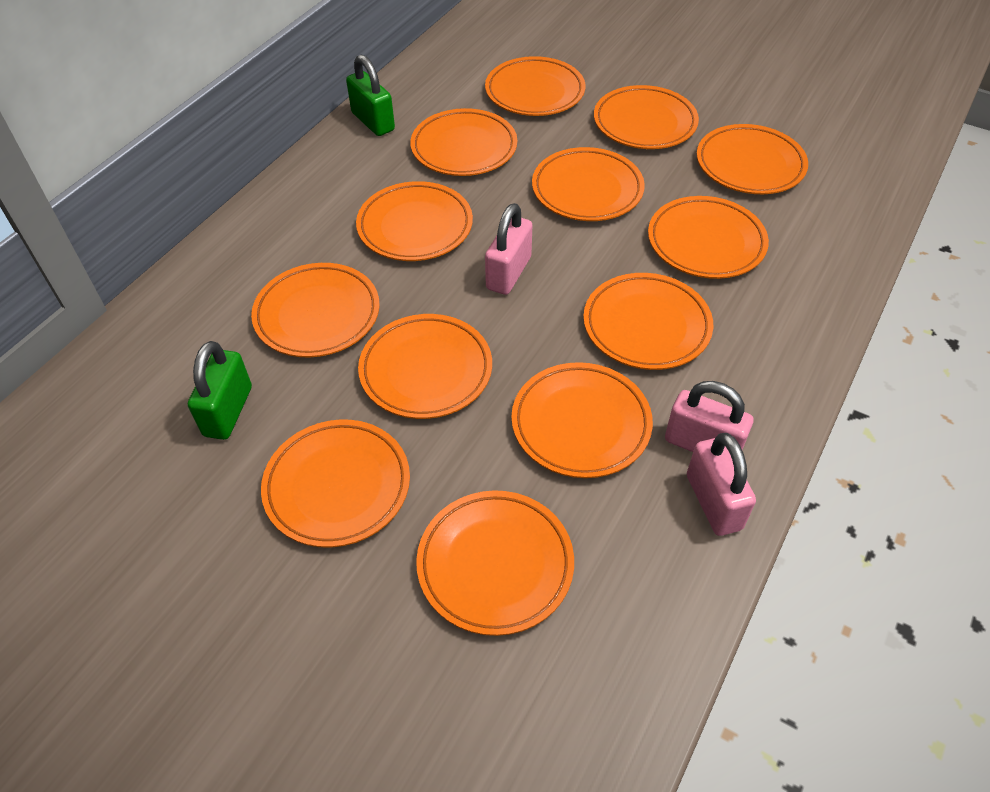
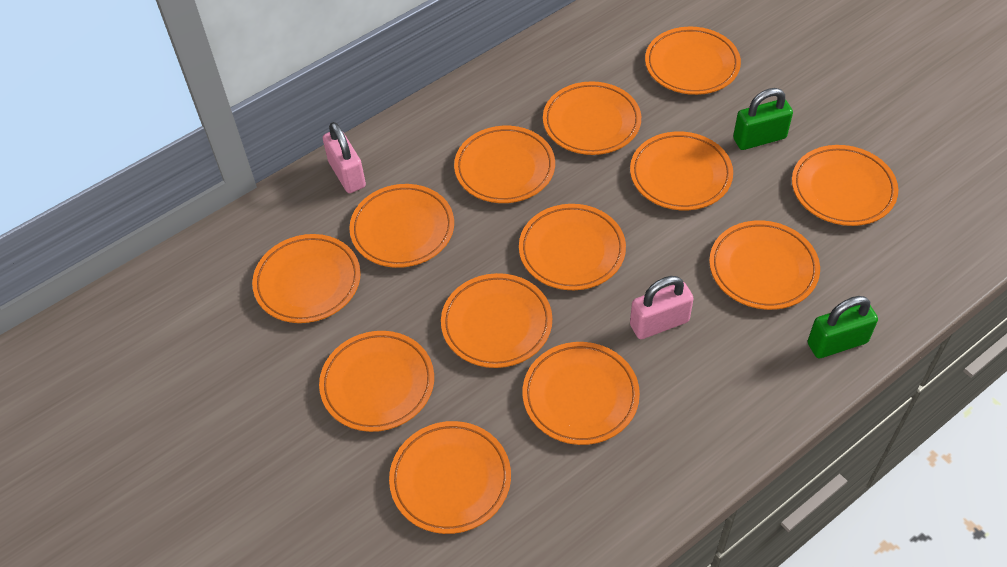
pink padlock: [485,203,532,295] [665,381,753,452] [687,433,756,536] = 3 -> [323,122,366,193] [630,276,694,339] = 2

